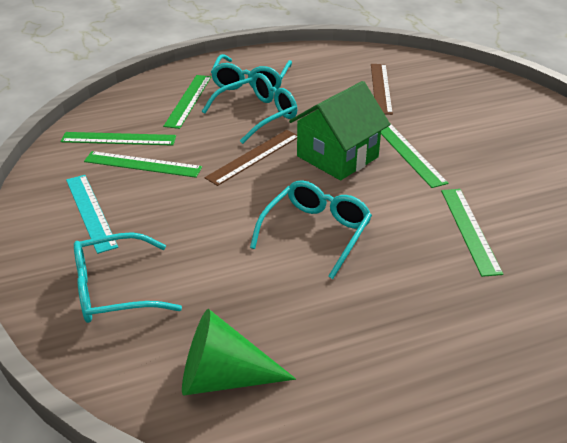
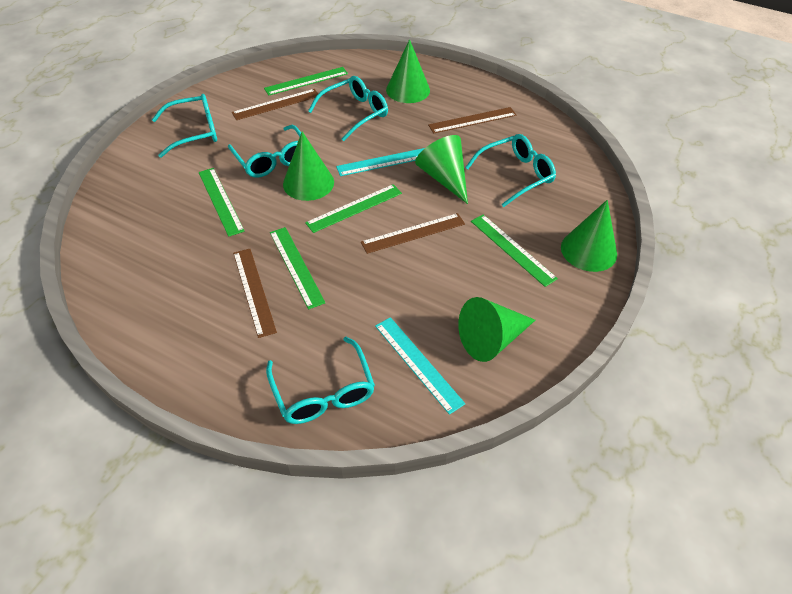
brown ruler: [204,130,297,186] [371,64,393,115] = 2 -> [232,89,318,120] [233,249,277,338] [361,213,465,254] [428,107,517,134] = 4
green cone: [182,309,296,395] = 1 -> [283,131,334,201] [386,39,430,103] [415,135,468,204] [458,297,535,362] [561,200,617,272] = 5
green house: [289,81,390,180] = 1 -> none = 0
turquoise glasses: [74,232,182,323] [202,73,297,144] [211,54,292,90] [250,180,372,279] = 4 -> [152,94,217,158] [228,125,301,178] [266,337,375,424] [308,76,388,141] [465,134,556,207] = 5
turquoise ruler: [66,175,118,254] = 1 -> [336,148,425,176] [375,317,465,415] = 2

